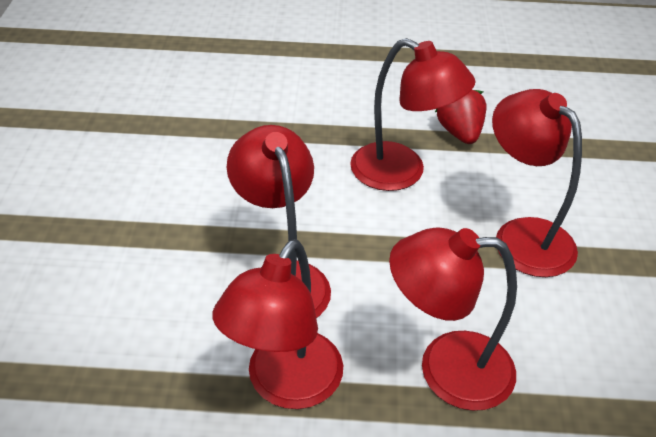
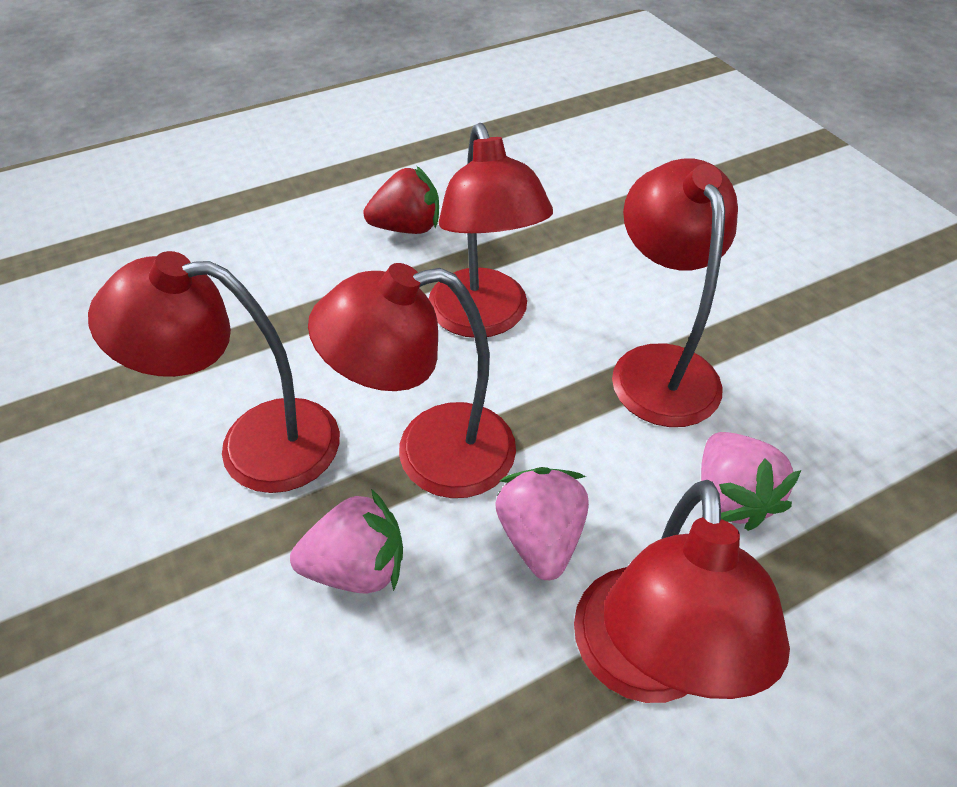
pink strawberry: none = 0 -> [290,489,403,593] [495,467,589,581] [701,432,801,531] = 3

